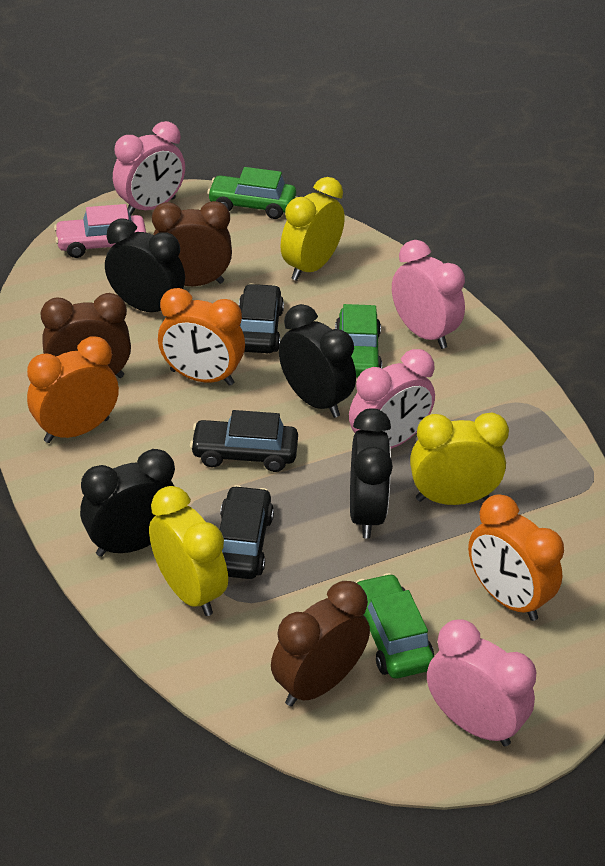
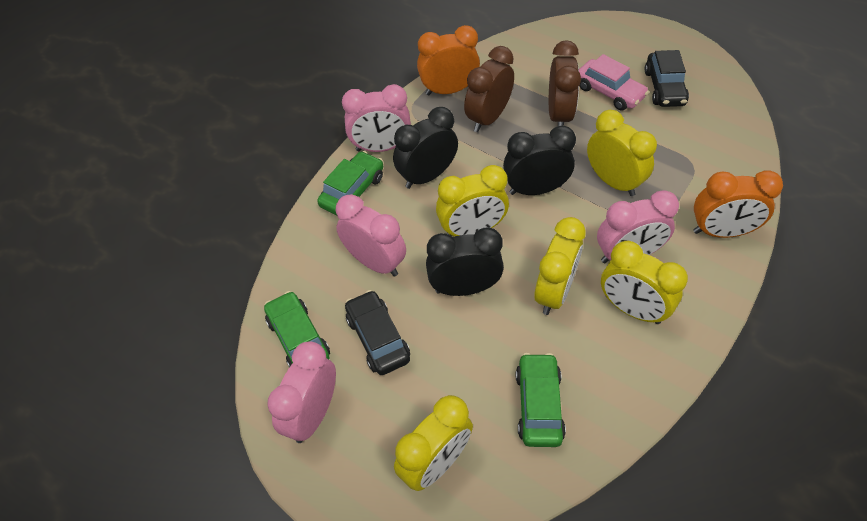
black car: [190,410,298,472] [220,485,274,579] [239,284,284,353] = 3 -> [345,290,410,375] [645,50,689,107] = 2
black clock: [80,449,175,557] [105,219,185,312] [279,304,356,418] [350,408,393,539] = 4 -> [393,107,458,189] [426,228,504,296] [503,126,576,195] = 3
brown clock: [41,293,131,378] [152,201,232,286] [271,581,370,706] = 3 -> [464,46,514,132] [549,40,581,126] = 2
orange clock: [27,337,119,443] [158,288,245,386] [468,494,564,621] = 3 -> [417,25,480,96] [693,170,783,238] = 2
yellow clock: [149,486,228,616] [281,177,345,281] [410,413,509,505] = 3 -> [394,395,473,491] [436,165,509,236] [534,217,586,315] [587,110,657,196] [601,241,688,324] = 5

